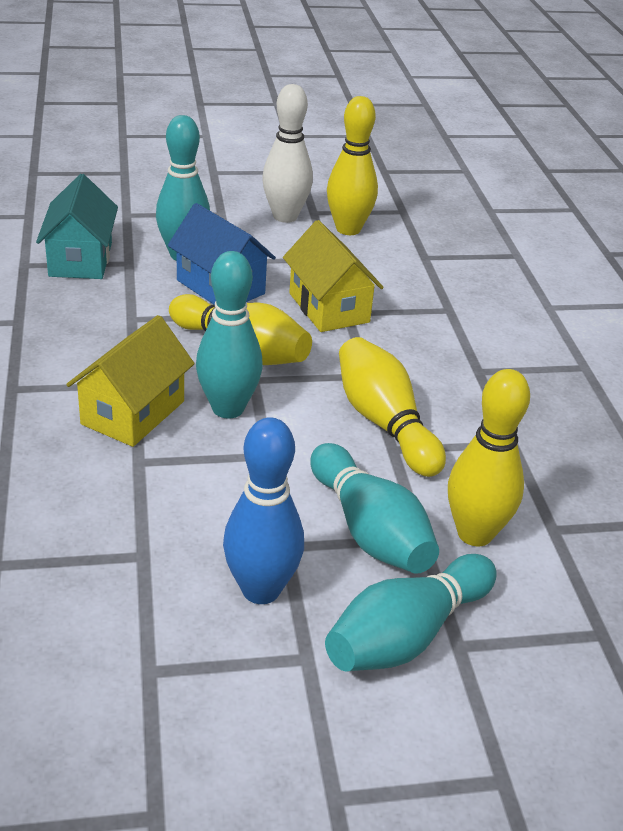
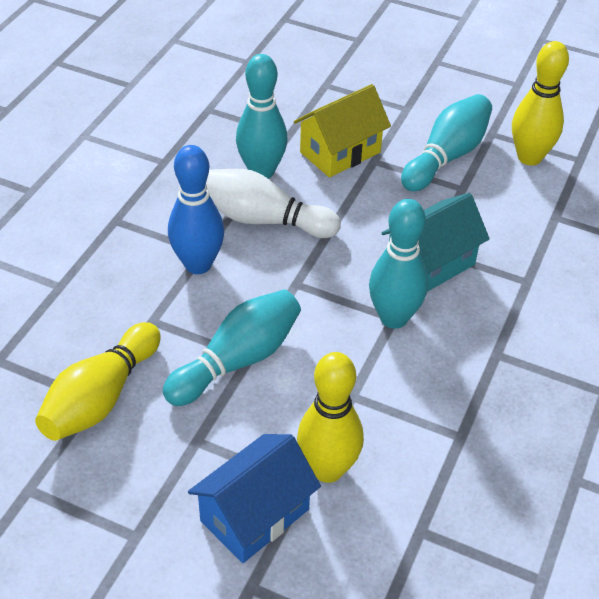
yellow bowling pin: [169,294,312,365] [327,96,378,235] [339,337,446,477] [448,369,530,546] = 4 -> [35,322,161,441] [297,352,364,483] [512,41,569,165] = 3
yellow house: [66,315,195,447] [283,220,384,332] = 2 -> [294,84,391,178] = 1

